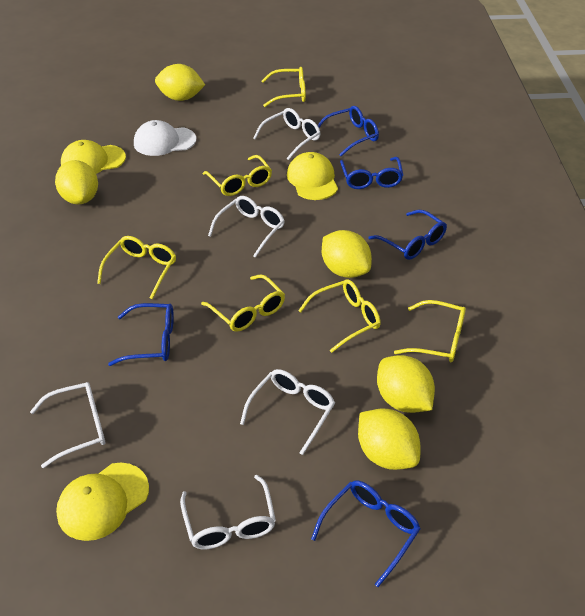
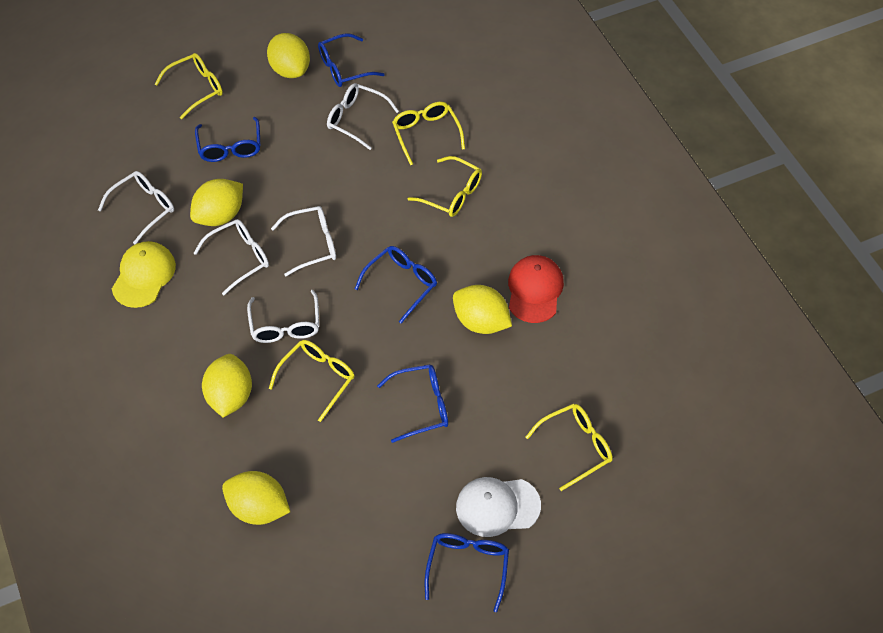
red cap: none = 0 -> [508,255,564,323] = 1
yellow cap: [56,463,149,541] [61,140,126,174] [287,152,338,200] = 3 -> [112,241,176,308] = 1
yellow glasses: [97,236,176,300] [201,274,285,332] [203,155,272,196] [262,67,306,107] [298,279,381,353] [394,300,466,362] = 6 -> [155,53,223,119] [269,340,355,422] [392,102,465,165] [407,156,482,217] [526,404,612,491] = 5

